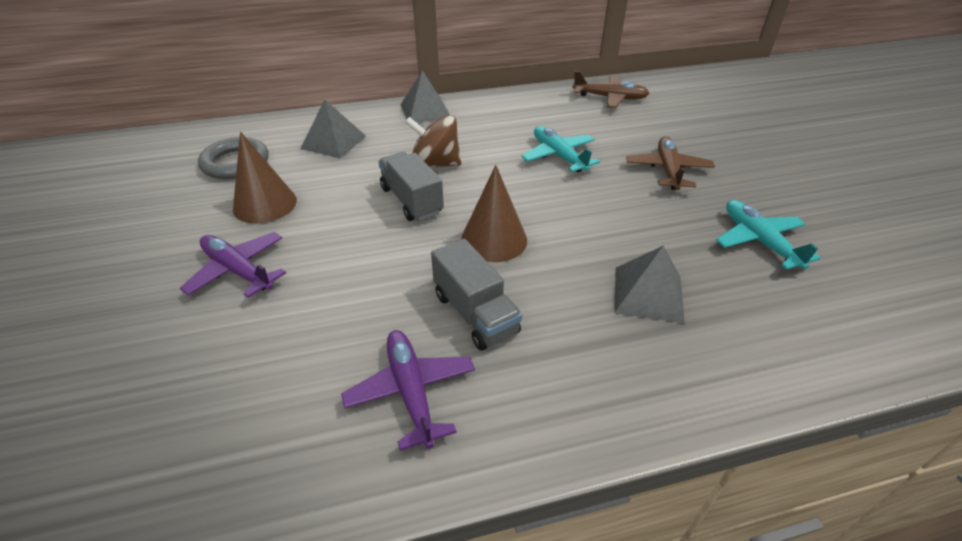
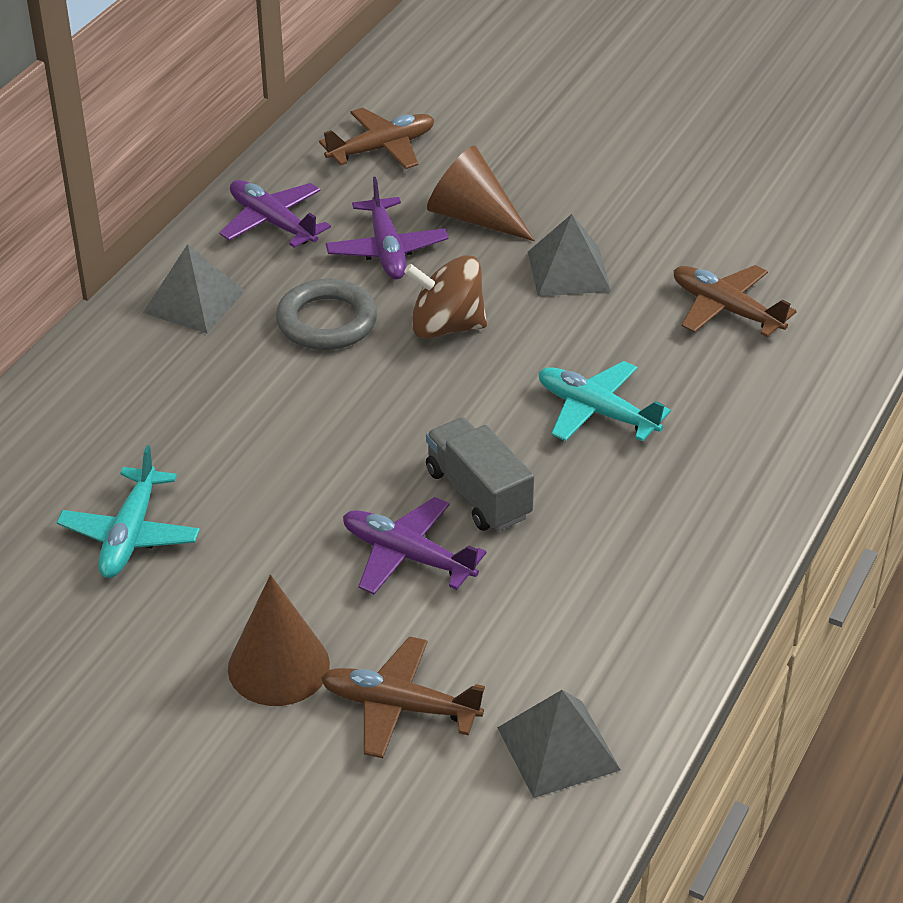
brown plane: [572,71,650,108] [626,136,715,190] = 2 -> [319,107,434,169] [321,636,485,758] [674,265,796,337] = 3
grey truck: [378,152,444,221] [431,239,522,351] = 2 -> [426,417,534,531] = 1
purple plane: [180,232,286,298] [341,330,475,451] = 2 -> [219,180,331,248] [326,177,448,279] [343,497,487,594] = 3

